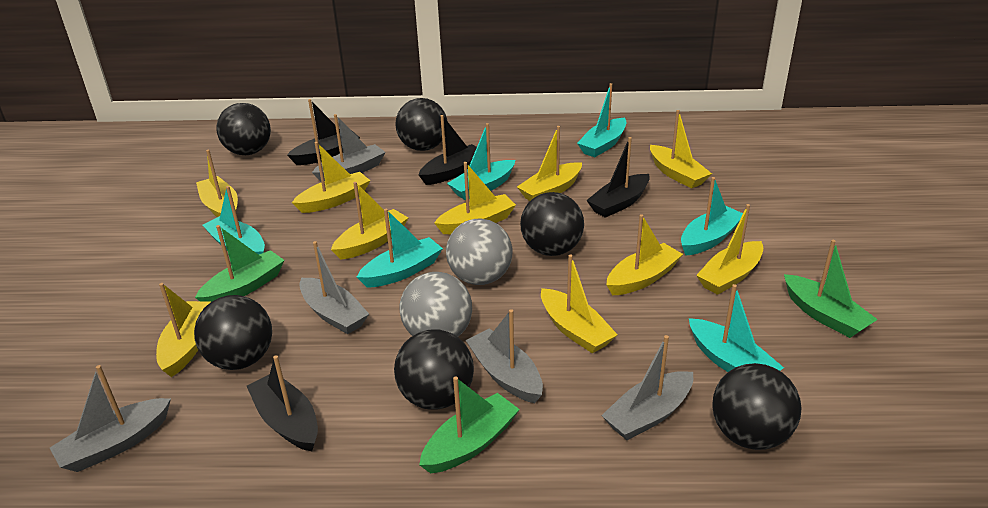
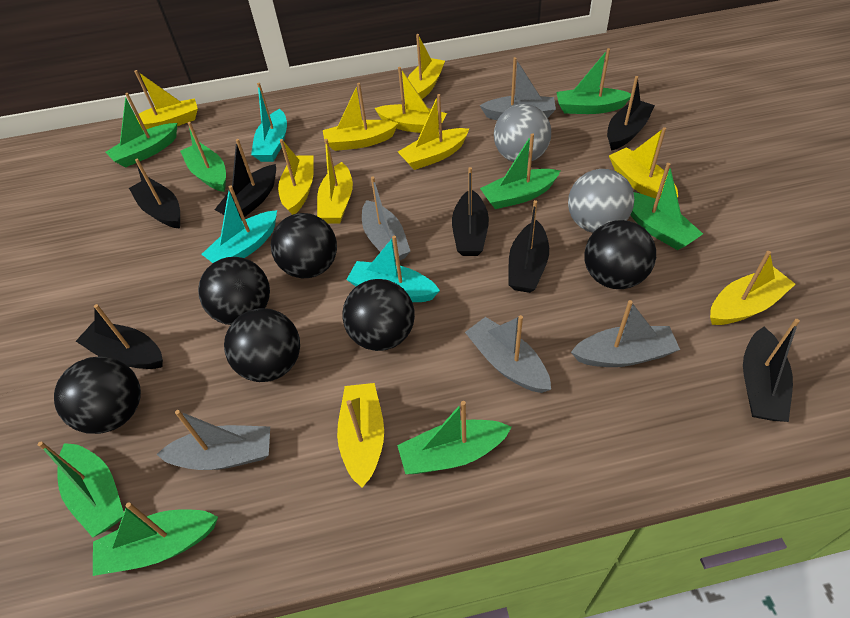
black boat: [247,355,318,451] [287,99,360,165] [419,115,477,185] [586,137,650,218] = 4 -> [76,304,163,369] [129,159,180,229] [214,139,276,220] [452,167,489,256] [508,200,549,293] [607,76,655,151] [743,319,800,422] = 7
green boat: [195,225,285,302] [419,376,520,474] [784,240,878,338] = 3 -> [38,442,124,538] [93,502,218,576] [105,93,177,167] [180,122,226,192] [397,401,512,474] [480,133,560,209] [556,48,631,114] [631,163,703,250] = 8
turquoise boat: [202,186,265,255] [357,209,443,288] [447,123,515,200] [577,83,626,157] [681,177,743,256] [689,284,784,372] = 6 -> [202,185,277,263] [251,83,287,162] [347,236,440,302] = 3

